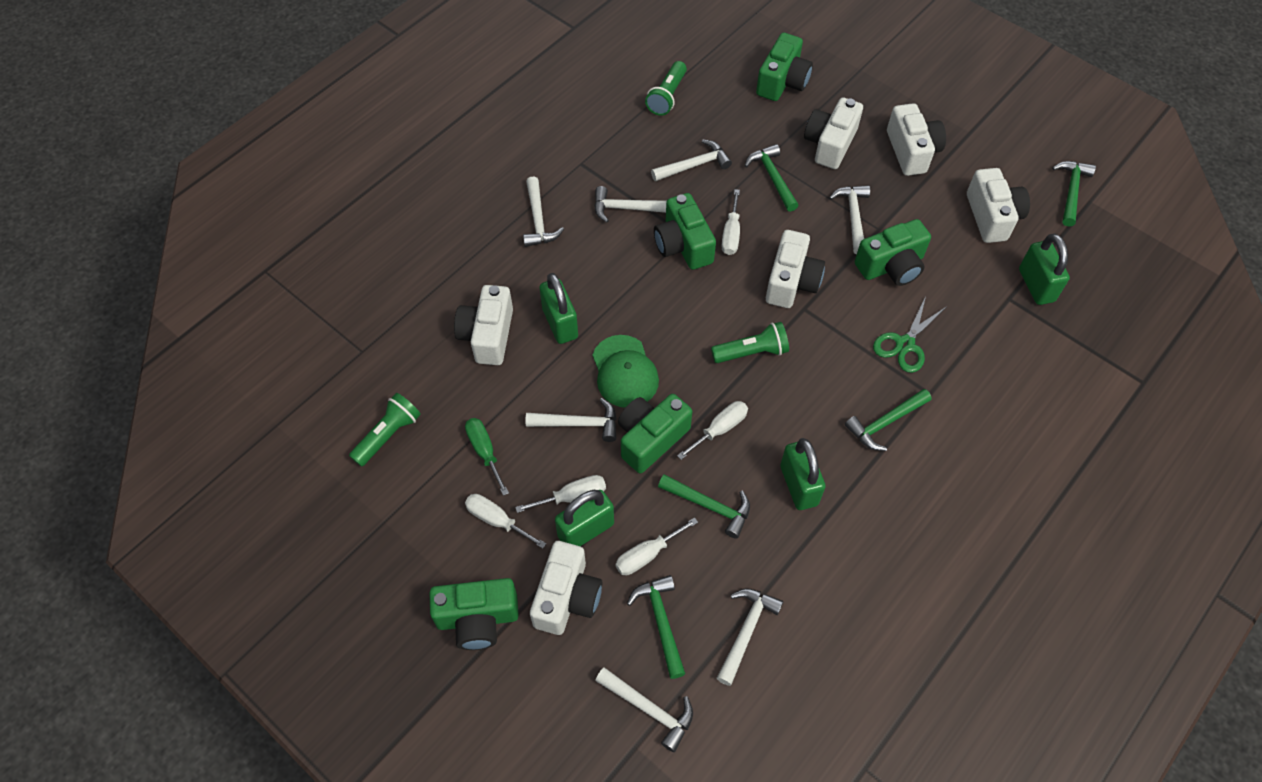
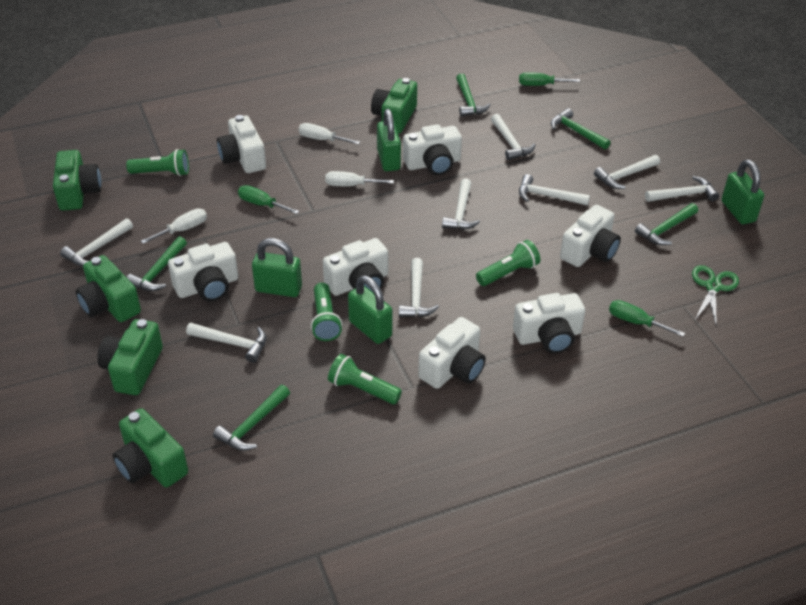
green cap: [593,335,659,408] = 1 -> none = 0
green flashlight: [349,393,421,467] [645,61,687,116] [711,322,789,363] = 3 -> [126,149,189,176] [311,283,342,341] [328,354,402,404] [476,240,540,286] = 4
green screwdriver: [465,418,509,496] = 1 -> [238,185,299,214] [519,72,580,86] [609,300,685,337] = 3
white camera: [454,285,513,365] [530,541,602,635] [766,230,825,308] [804,97,863,169] [887,103,946,176] [967,168,1030,243] = 6 -> [168,242,238,301] [217,115,266,173] [323,238,388,296] [403,124,462,175] [418,317,486,389] [513,293,585,354] [560,205,621,267] = 7
white hammer: [523,177,564,247] [525,398,617,442] [594,186,667,223] [595,667,693,752] [651,139,732,181] [717,588,783,686] [829,185,870,255] = 7 -> [60,218,133,267] [186,323,266,363] [399,258,439,318] [442,178,480,230] [491,114,536,160] [519,174,590,206] [594,155,660,189] [645,176,719,202] = 8
white screwdriver: [465,494,546,549] [515,475,606,513] [615,517,698,575] [677,401,748,460] [721,189,740,255] = 5 -> [141,208,207,244] [299,123,360,145] [325,171,394,186] = 3

